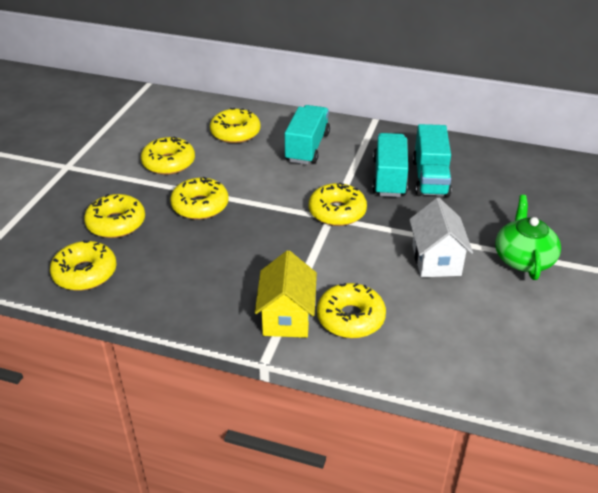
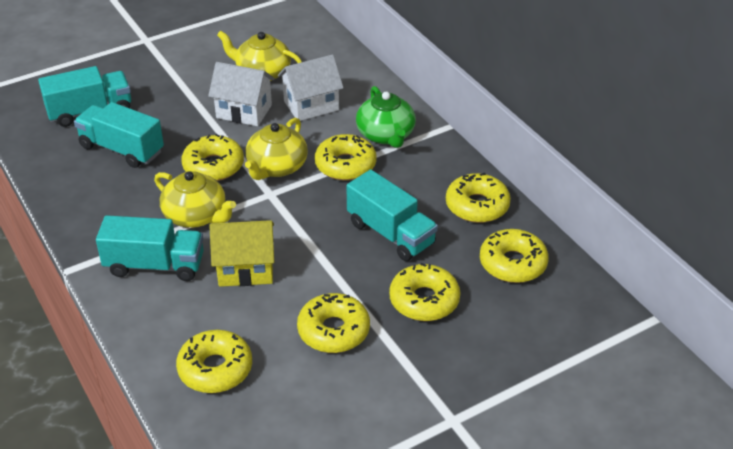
turquoise truck: [285,105,330,164] [372,133,408,197] [412,124,452,197] = 3 -> [38,66,131,127] [74,102,164,168] [96,215,204,281] [346,169,438,261] = 4
white house: [409,198,473,277] = 1 -> [208,62,275,126] [278,55,344,121] = 2
yellow teapot: none = 0 -> [154,171,236,228] [217,31,302,81] [245,118,308,180] = 3

